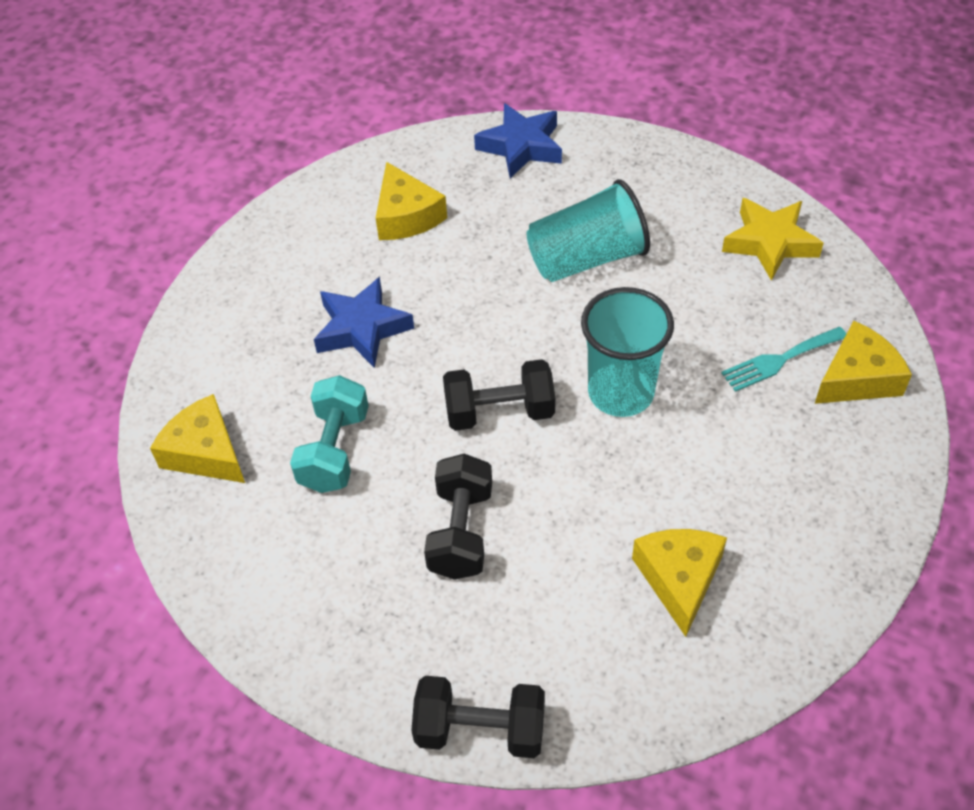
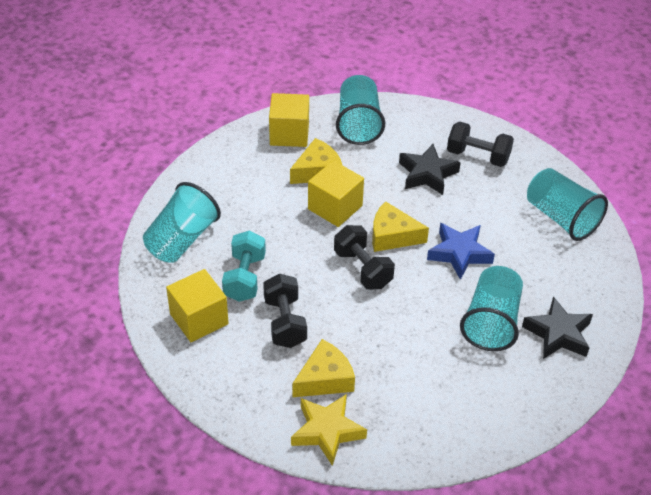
black star: none = 0 -> [399,144,461,195] [522,296,593,359] = 2
blue star: [314,277,414,368] [474,103,562,178] = 2 -> [427,223,495,280] = 1
turquoise cup: [527,179,650,282] [581,287,674,417] = 2 -> [143,182,221,263] [336,75,385,145] [460,266,523,351] [527,168,608,241] = 4
turquoise fork: [721,327,846,392] = 1 -> none = 0
yellow cheese: [150,394,245,483] [376,162,447,240] [632,529,727,637] [815,321,912,404] = 4 -> [290,138,342,184] [292,339,355,397] [372,201,429,252] = 3
yellow cube: none = 0 -> [166,269,229,342] [269,93,309,147] [308,160,364,227] = 3

